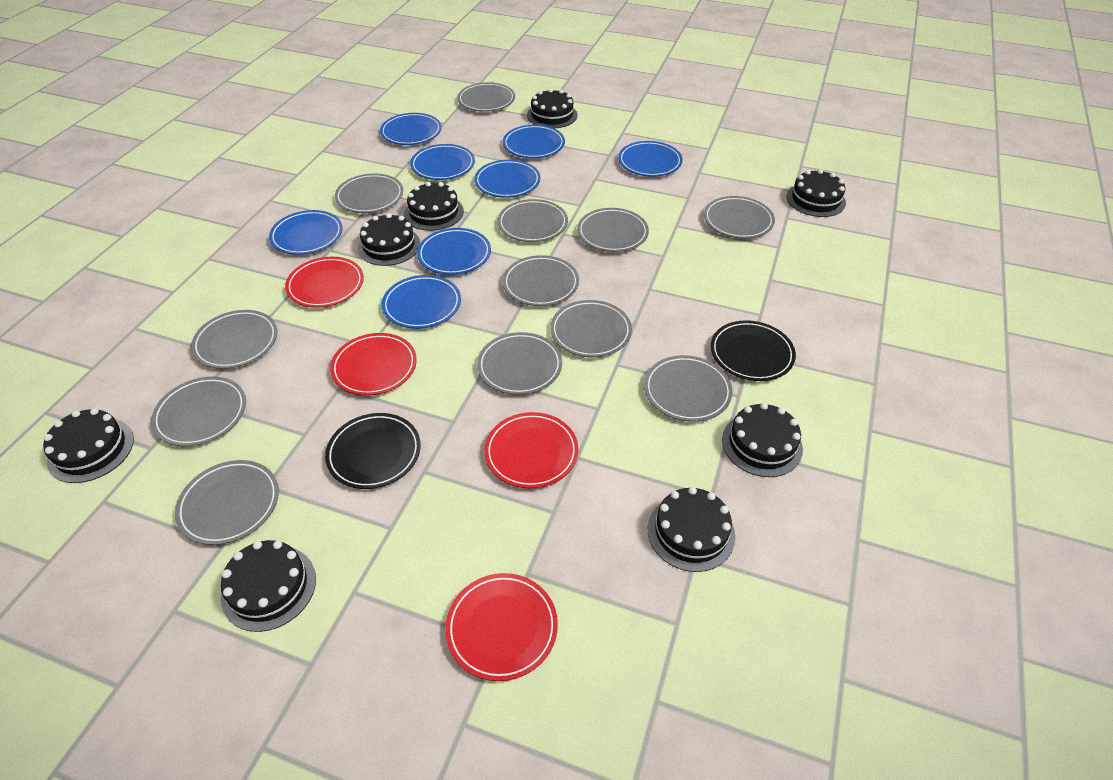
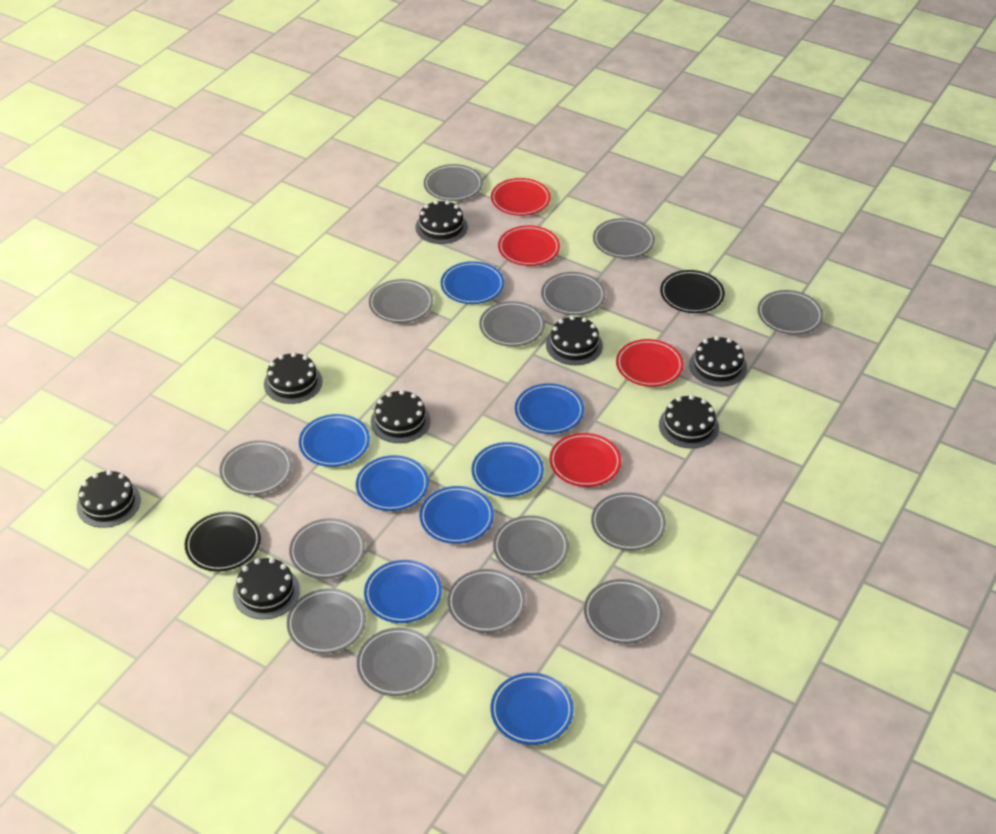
grey plate: [151,377,246,446] [175,460,279,545] [191,310,277,369] [335,173,403,213] [457,82,515,112] [477,332,562,395] [498,199,568,242] [502,255,579,306] [550,300,632,357] [577,208,649,252] [644,355,733,422] [704,196,775,239] = 12 -> [219,440,292,495] [287,588,366,654] [289,518,365,579] [357,628,438,696] [369,279,433,323] [424,164,483,201] [447,569,526,633] [479,301,545,347] [493,515,569,576] [541,272,605,315] [584,579,663,644] [591,492,666,551] [593,218,655,258] [757,290,823,335] = 14

